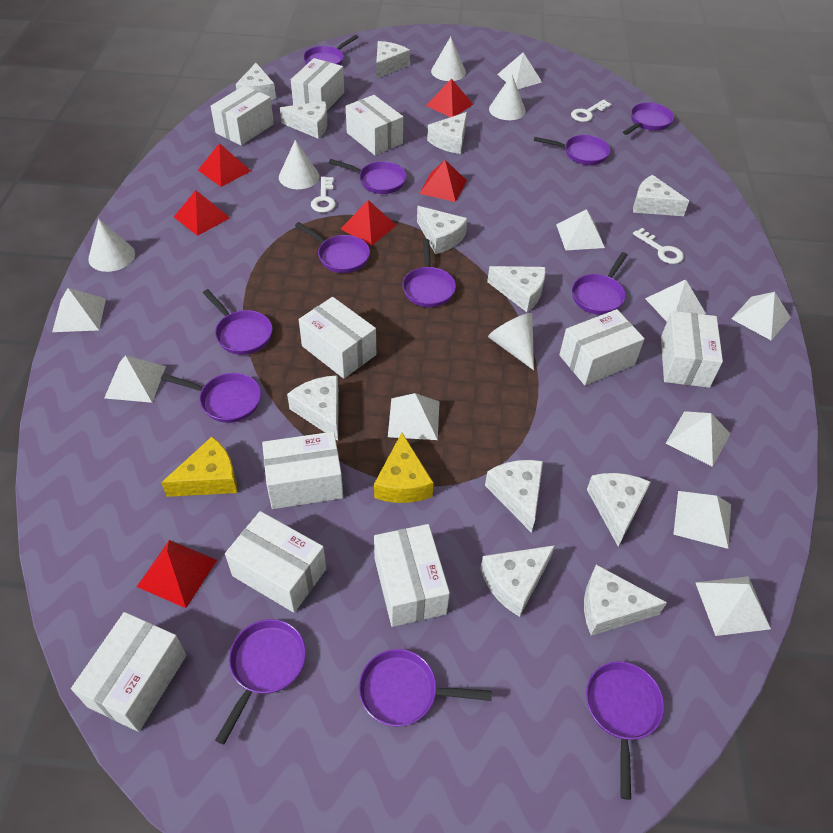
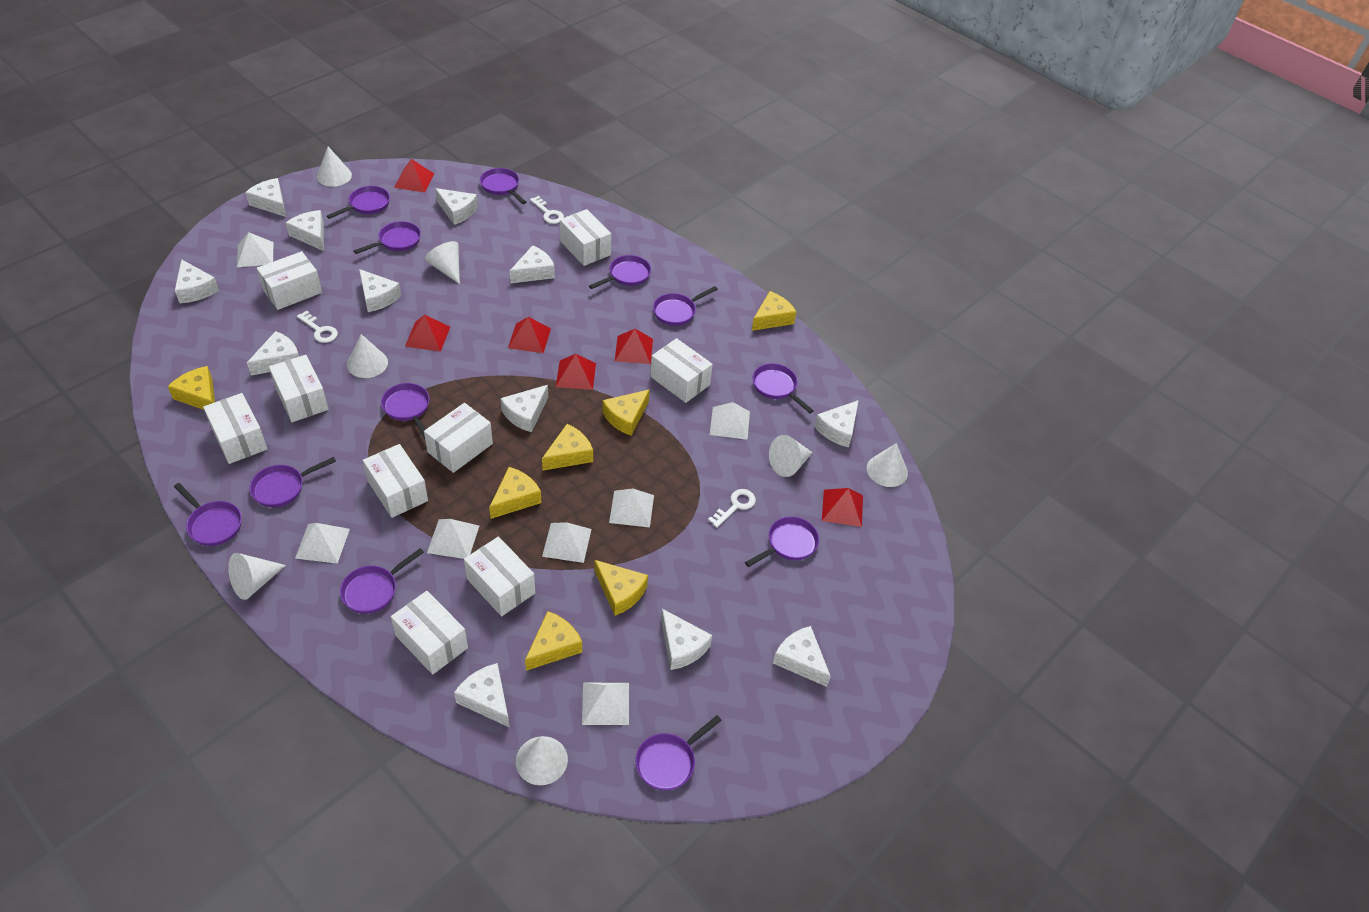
white box: [71,612,187,732] [211,85,274,145] [225,511,326,613] [262,432,343,509] [291,58,344,110] [299,297,376,379] [346,95,403,155] [374,524,450,627] [559,309,645,385] [661,311,723,388] = 10 -> [203,393,267,464] [257,251,322,310] [269,355,329,422] [363,444,428,518] [391,591,468,675] [424,403,493,473] [464,537,535,616] [560,209,611,266] [650,338,713,403] = 9
white cone: [88,219,135,272] [279,140,319,189] [431,37,466,81] [488,313,534,370] [489,74,526,120] = 5 -> [228,553,286,600] [317,147,352,187] [347,334,388,378] [425,241,460,284] [516,736,568,785] [769,435,813,477] [867,443,908,487] = 7
white pyramid: [52,288,106,332] [104,355,166,403] [388,393,440,440] [497,53,542,89] [556,209,605,250] [645,279,706,322] [666,411,731,467] [673,491,731,549] [695,576,771,636] [731,292,791,340] = 10 -> [237,232,274,267] [295,523,350,564] [427,519,479,559] [542,522,592,563] [582,683,629,725] [609,488,654,528] [710,402,750,440] = 7
yellow cheese: [161,437,237,497] [374,433,434,503] = 2 -> [168,366,215,410] [489,467,541,519] [525,611,582,671] [542,424,593,471] [595,560,648,616] [603,389,650,436] [752,291,796,331] = 7

